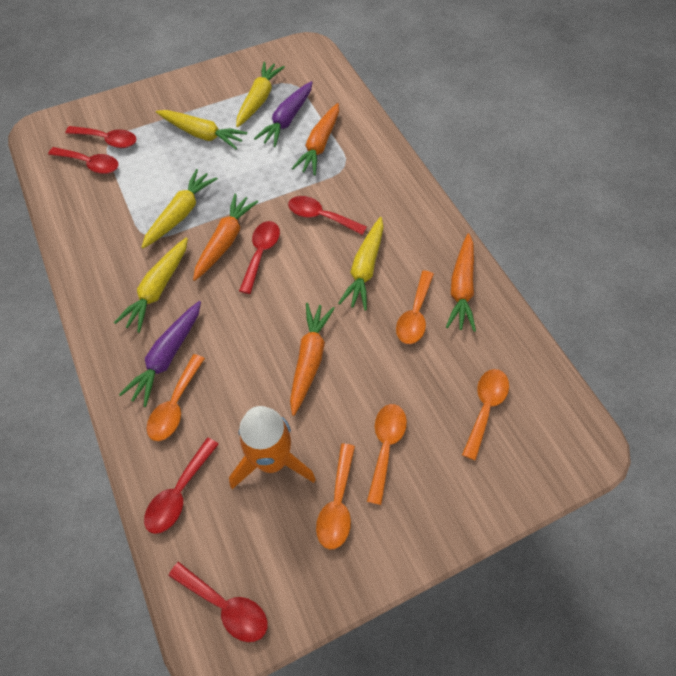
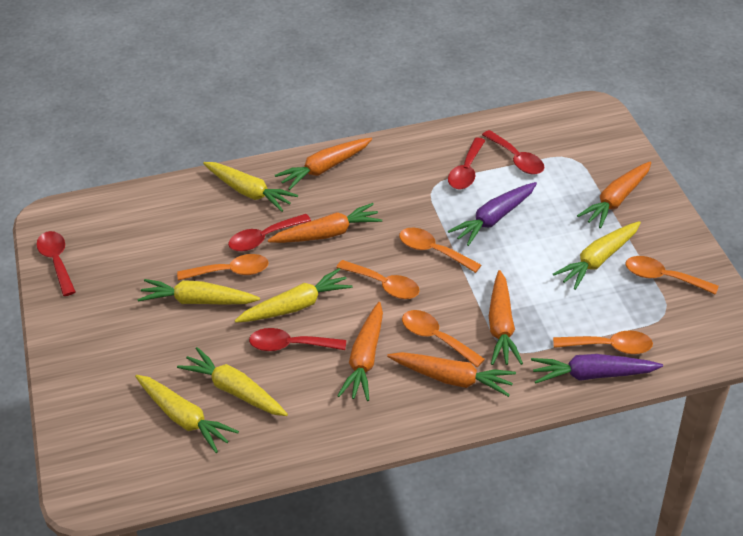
orange carrot: [193,194,258,281] [290,303,335,416] [291,103,339,175] [446,233,476,332] = 4 -> [268,203,382,243] [275,138,372,190] [337,302,383,401] [387,352,516,397] [489,270,523,365] [577,162,651,229] = 6
orange rocket: [229,406,316,489] = 1 -> none = 0
orange spoon: [146,354,205,441] [316,444,355,549] [367,404,407,505] [396,270,434,344] [462,369,509,461] = 5 -> [177,254,269,281] [336,260,420,299] [399,228,481,273] [402,310,485,367] [553,330,653,354] [626,256,719,295] = 6
red spoon: [48,147,119,174] [65,126,137,148] [144,438,219,534] [169,562,267,642] [239,221,280,294] [288,196,367,235] = 6 -> [36,231,76,296] [228,214,311,252] [249,328,346,351] [448,138,485,189] [482,130,544,174] = 5
yellow carrot: [114,238,188,333] [142,169,218,248] [156,110,247,149] [236,62,285,127] [338,217,384,311] = 5 -> [135,375,239,453] [138,279,260,305] [177,347,288,416] [203,162,298,212] [235,268,352,323] [553,221,641,290] = 6

